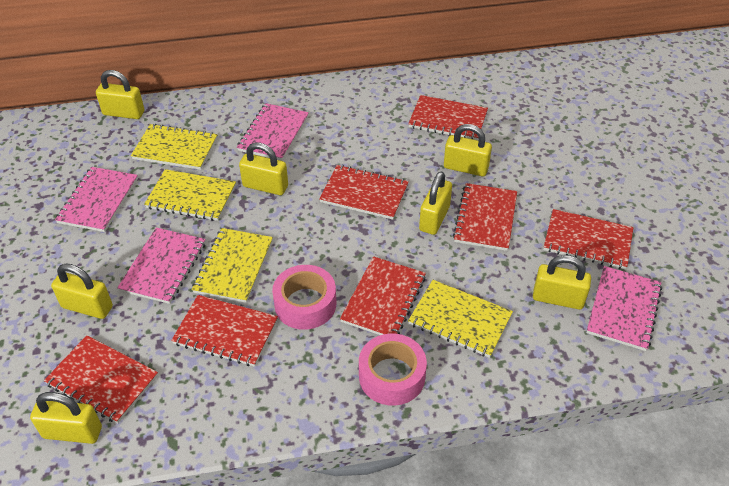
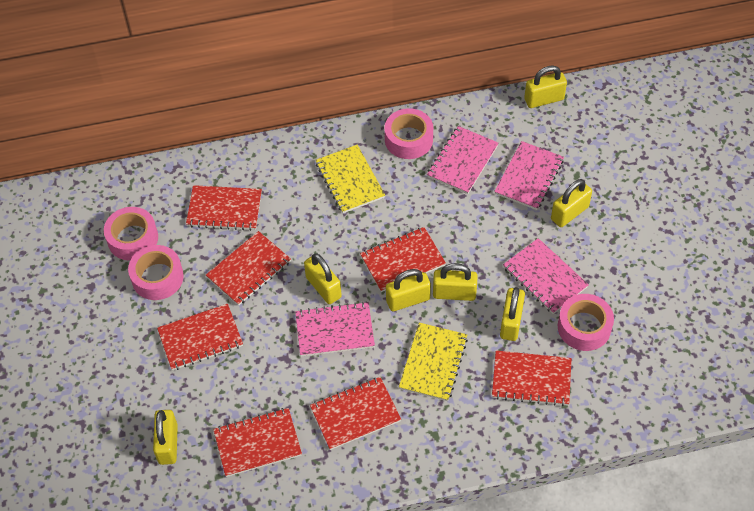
pink tape: [272,265,336,330] [359,333,427,406] = 2 -> [104,207,158,261] [128,245,184,300] [384,108,433,159] [558,294,614,351] = 4
yellow notebook: [131,124,217,170] [144,169,236,221] [192,228,273,303] [408,280,513,358] = 4 -> [315,145,385,213] [399,322,468,401] = 2

